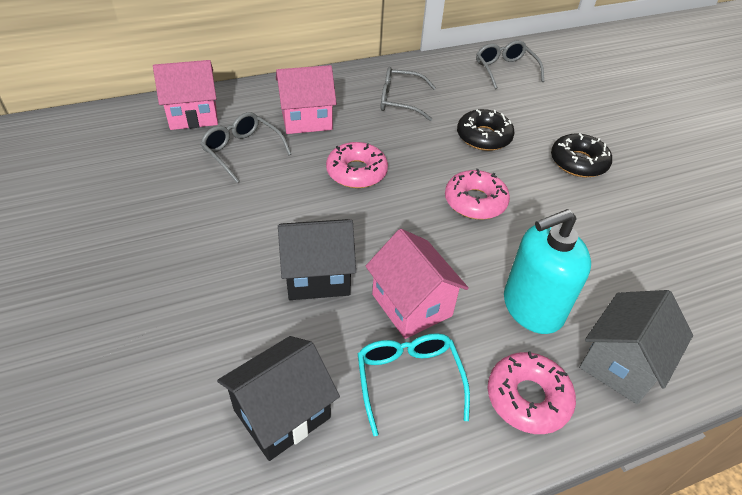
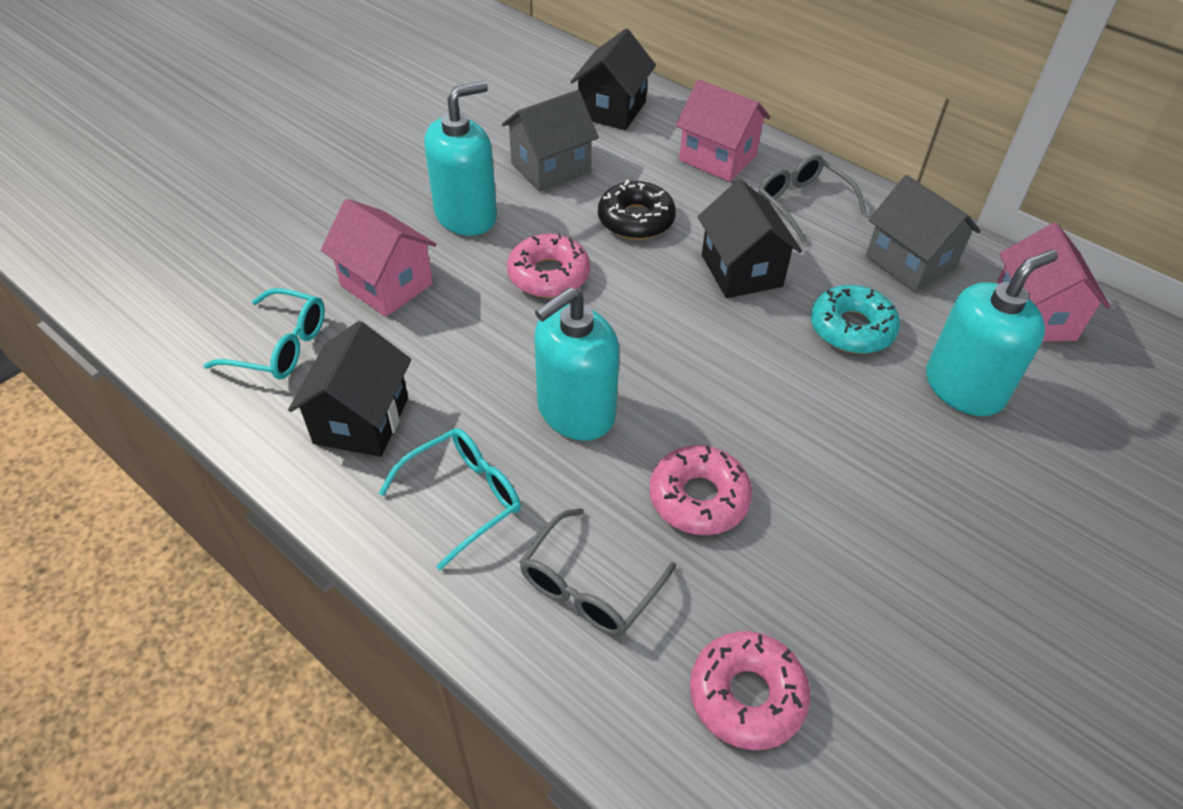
black donut: [457,109,515,151] [551,133,612,177] = 2 -> [598,179,676,240] = 1
black house: [217,336,340,461] [278,219,356,300] = 2 -> [288,321,411,457] [570,29,656,130] [698,179,802,298] = 3
grey glasses: [200,112,292,183] [381,67,436,121] [476,40,544,89] = 3 -> [519,508,676,636] [758,154,867,244] = 2
grey house: [579,290,693,404] = 1 -> [502,90,599,192] [866,175,981,293] = 2
turquoise donut: none = 0 -> [811,285,900,354] = 1
turquoise glasses: [358,333,470,436] = 1 -> [203,288,325,379] [379,428,521,570] = 2
turquoise soap dispenser: [504,209,591,334] = 1 -> [424,81,497,236] [534,287,620,441] [926,249,1058,416] = 3

